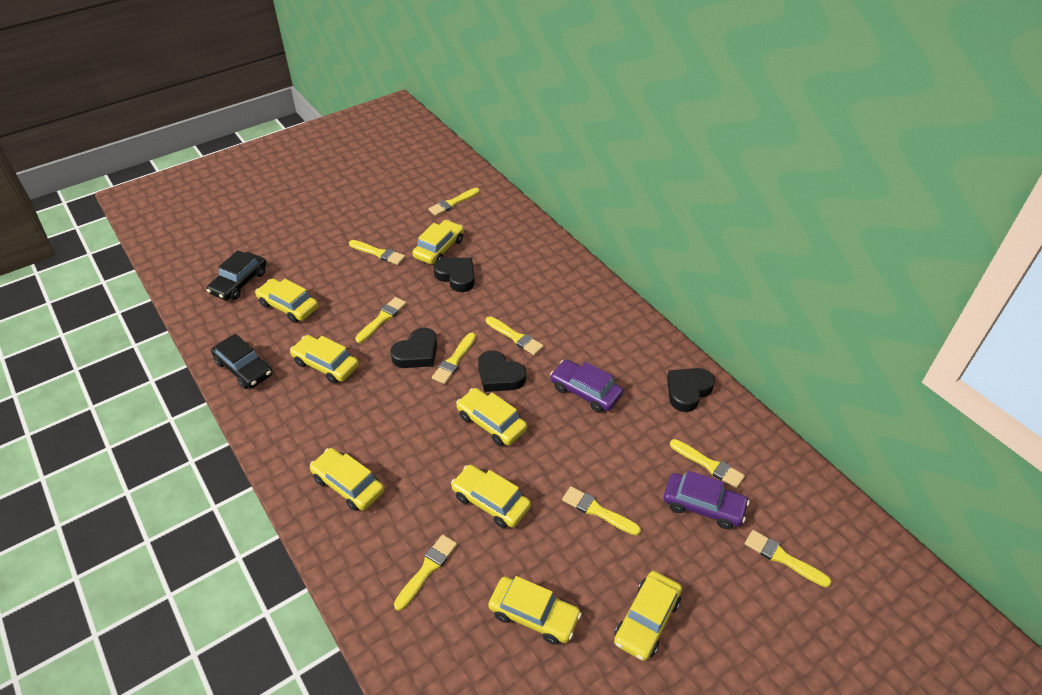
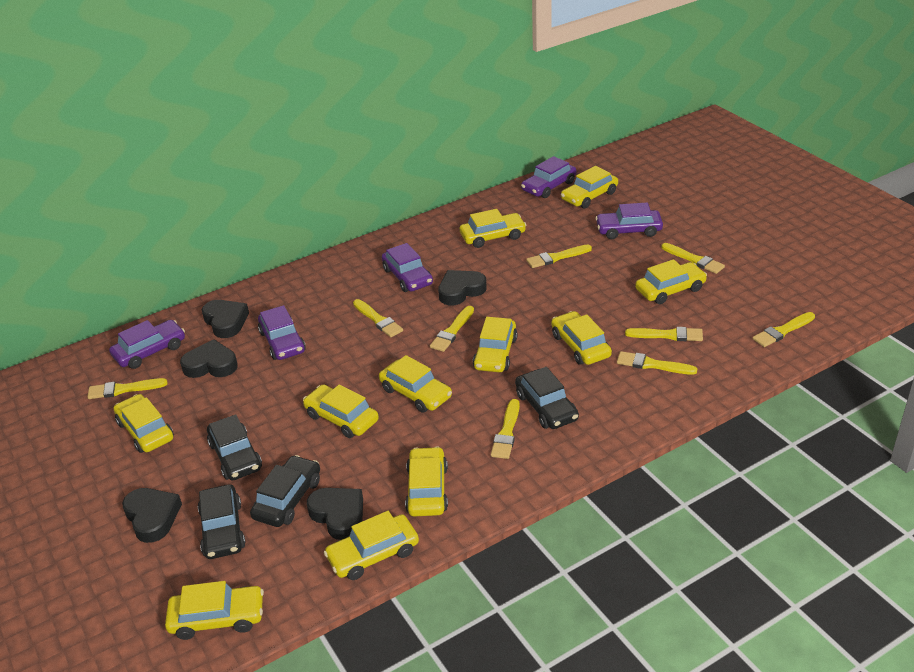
black car: [207,250,266,300] [211,334,273,389] = 2 -> [198,484,246,559] [207,414,262,481] [250,455,320,527] [515,367,579,429] = 4
black heart: [390,328,437,368] [433,258,475,292] [478,350,526,392] [667,368,715,412] = 4 -> [122,488,182,543] [180,339,238,378] [202,300,249,338] [307,488,363,540] [438,270,487,305] = 5
purple car: [550,359,623,412] [663,471,749,529] = 2 -> [109,320,185,369] [258,305,306,360] [382,243,433,292] [521,156,576,198] [595,202,663,239] = 5
yellow car: [255,278,319,323] [290,335,359,384] [310,448,385,511] [412,220,464,264] [451,465,531,528] [456,388,527,446] [488,576,582,645] [614,571,682,661] = 8 -> [114,394,174,453] [165,581,264,640] [303,384,379,438] [324,511,419,580] [379,355,452,413] [405,446,448,517] [460,209,526,248] [473,317,518,372] [551,311,612,365] [561,166,618,208] [635,259,707,304] = 11

